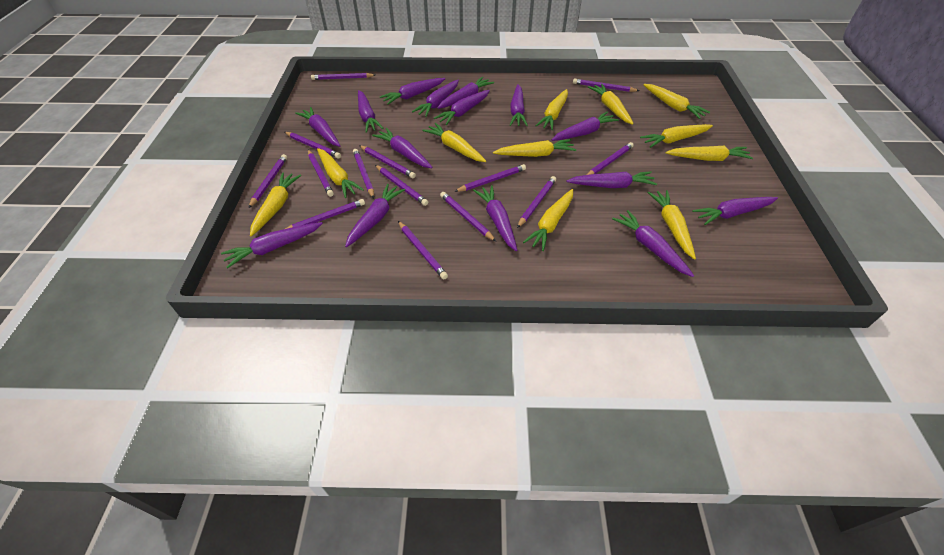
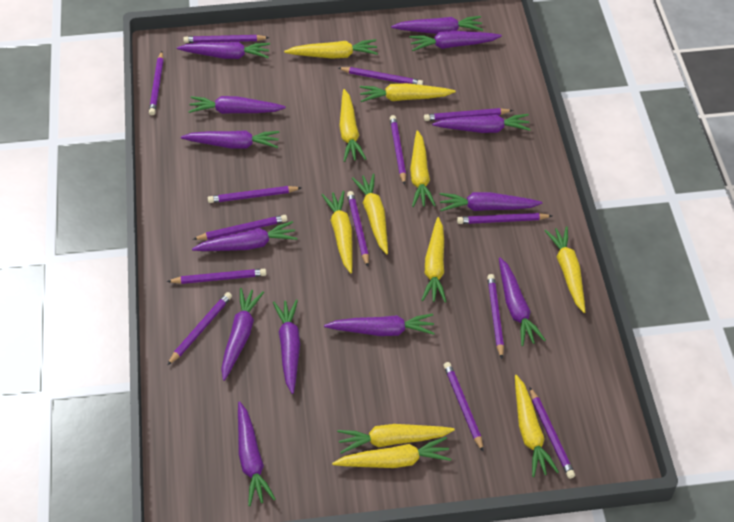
purple carrot: [221,222,323,268] [295,107,340,147] [345,184,405,247] [358,90,384,133] [372,128,433,168] [380,78,445,105] [412,80,459,117] [434,90,490,125] [437,77,494,109] [473,185,517,251] [510,84,528,126] [551,112,619,141] [566,171,657,188] [612,210,694,277] [692,197,778,225] = 15 -> [177,42,270,59] [181,130,280,149] [188,96,286,114] [192,221,297,251] [221,288,264,381] [238,401,276,506] [273,299,300,394] [324,314,435,336] [391,16,483,34] [409,31,502,51] [432,114,531,133] [439,192,542,211] [499,257,546,346] = 13

